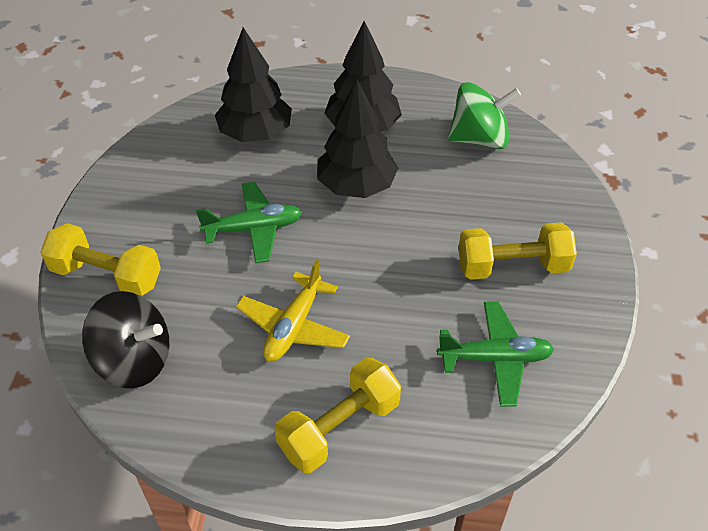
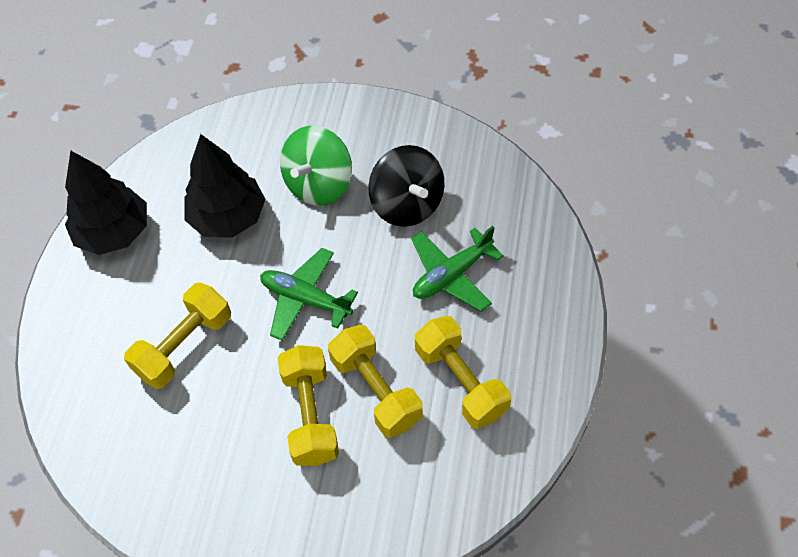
black tree: [215,27,292,142] [317,80,398,198] [324,21,402,132] = 3 -> [65,151,147,255] [184,134,266,238] = 2
yellow dumbbell: [40,223,161,296] [275,358,401,473] [459,222,577,280] = 3 -> [124,283,231,389] [278,345,339,466] [328,325,423,438] [415,316,511,429] = 4
yellow plane: [236,260,350,362] = 1 -> none = 0

